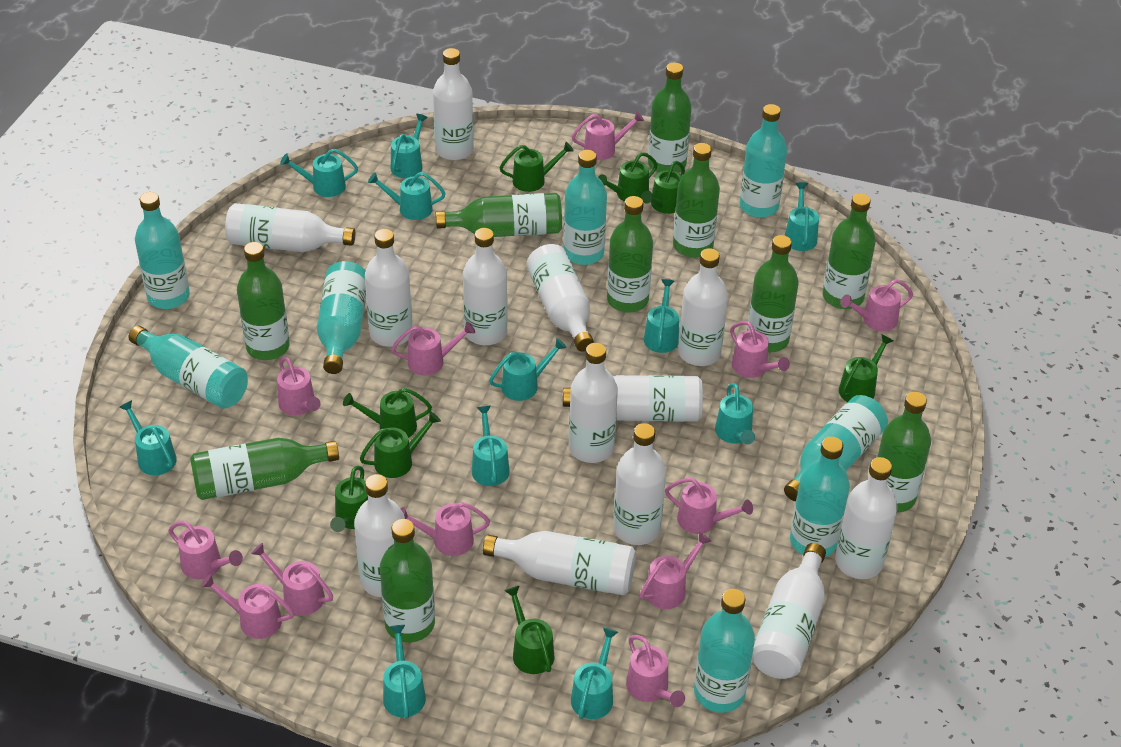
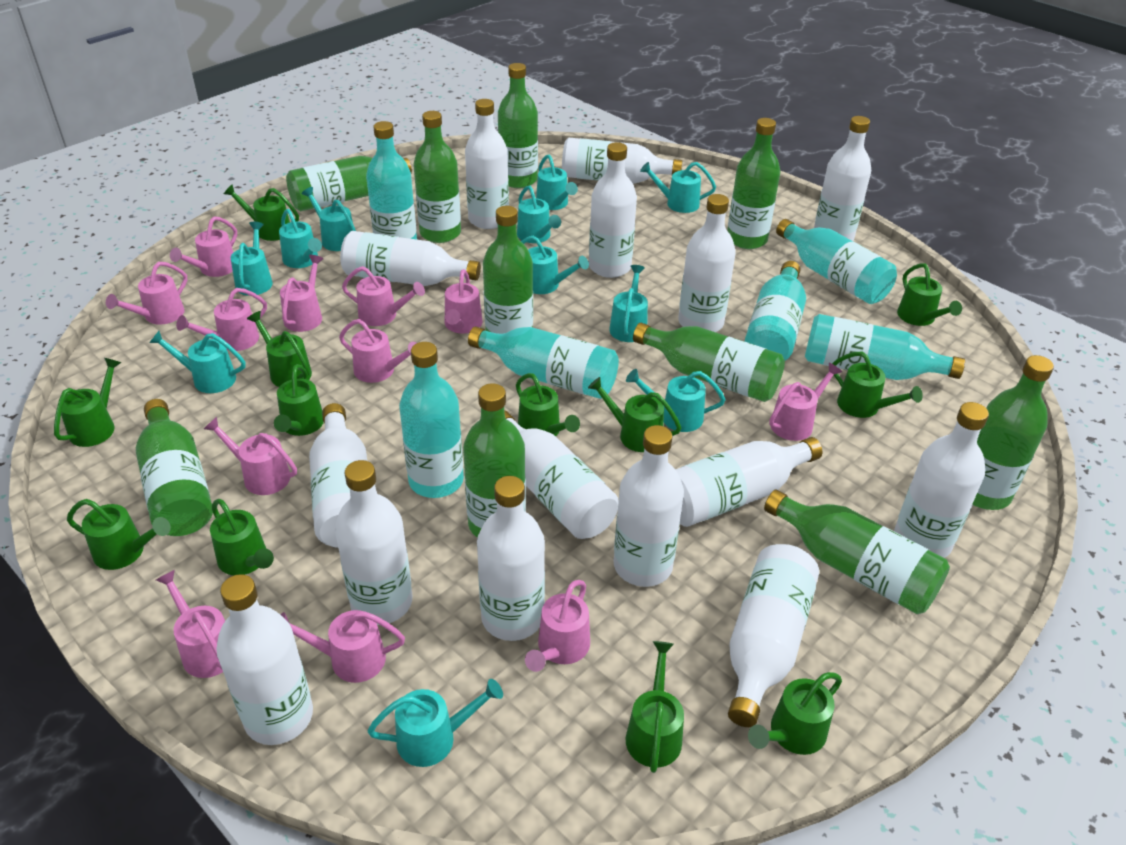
green watering can: [330,466,368,532] [343,388,432,438] [360,411,441,478] [499,142,574,192] [504,586,554,674] [598,152,658,202] [641,161,685,214] [839,334,893,402] = 8 -> [54,358,121,447] [67,499,171,570] [210,499,274,575] [224,184,299,241] [247,311,312,387] [274,364,324,436] [516,373,580,436] [588,377,681,452] [626,641,684,773] [748,672,842,755] [832,352,923,418] [897,263,962,326] = 12
turquoise bottle: [129,325,248,409] [135,192,190,309] [317,261,366,374] [563,150,607,265] [694,589,755,713] [740,104,787,218] [784,395,888,501] [790,437,850,557] = 8 -> [366,121,417,240] [399,342,464,498] [468,326,619,399] [745,261,806,360] [776,219,897,304] [805,314,965,380] = 6
white bottle: [225,203,355,252] [354,474,405,597] [365,229,413,347] [433,48,474,160] [463,228,508,345] [483,531,636,595] [527,244,594,352] [563,375,703,422] [569,343,618,463] [613,423,666,545] [678,248,728,366] [752,543,826,679] [835,457,897,579] = 13 -> [216,574,313,745] [309,403,367,548] [335,460,412,625] [340,231,481,286] [465,99,509,229] [477,476,545,641] [504,410,619,539] [562,138,682,184] [589,142,637,278] [614,425,684,587] [675,437,822,527] [678,194,736,332] [728,544,819,727] [814,116,871,241] [894,402,989,558] = 15

